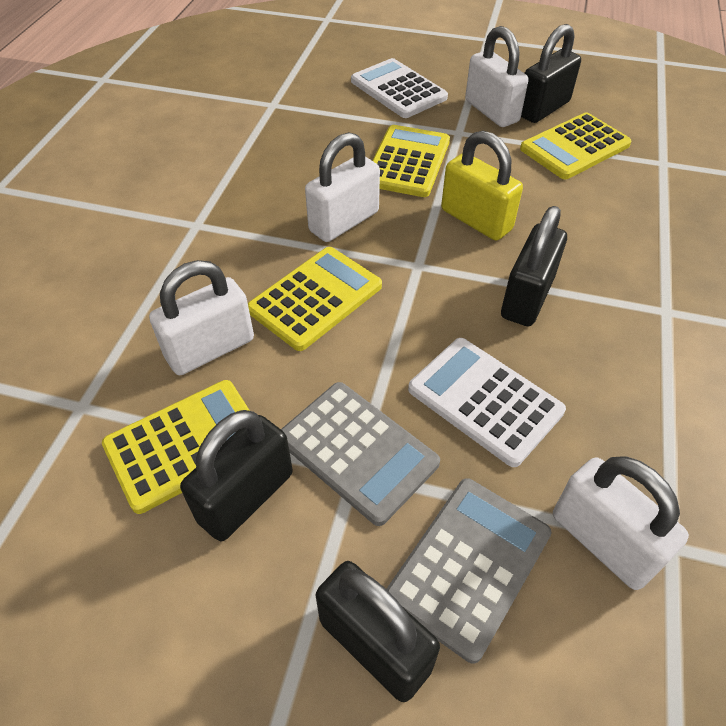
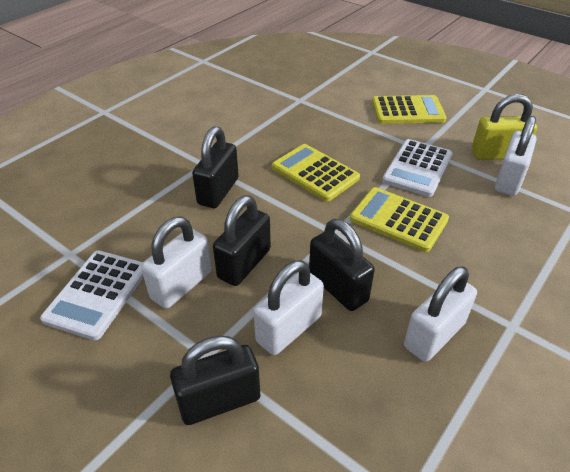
grey calculator: [281,382,440,526] [387,478,552,664] = 2 -> none = 0
yellow calculator: [102,380,250,514] [248,247,382,351] [372,125,450,197] [520,112,632,179] = 4 -> [272,144,360,201] [350,187,449,252] [372,95,447,124] = 3

